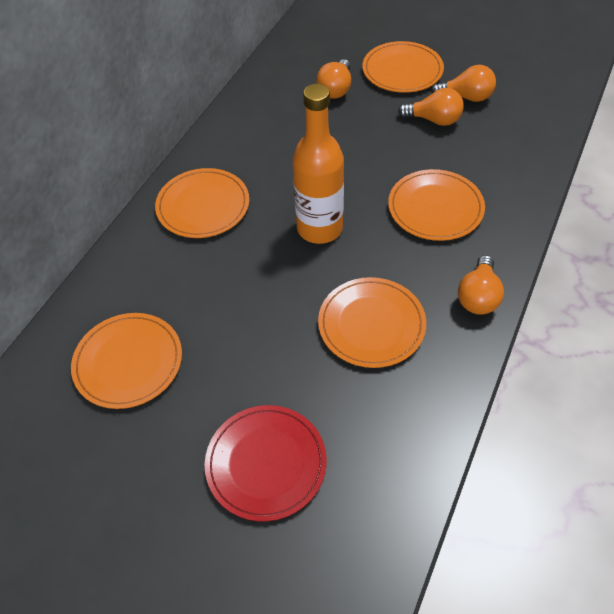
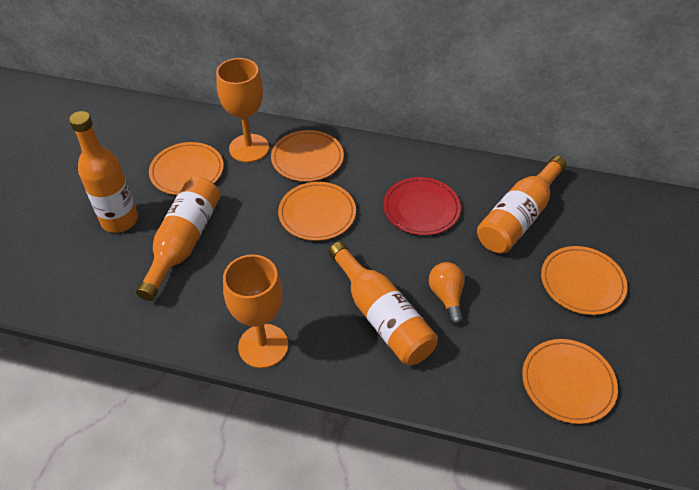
orange bottle: [293,84,344,244] = 1 -> [69,111,138,233] [136,177,220,301] [329,242,438,365] [477,156,566,253] = 4
orange goblet: none = 0 -> [216,58,269,163] [223,254,288,368] = 2
orange light bulb: [316,59,351,99] [398,88,464,126] [431,65,496,102] [458,255,504,315] = 4 -> [429,262,465,325] = 1

